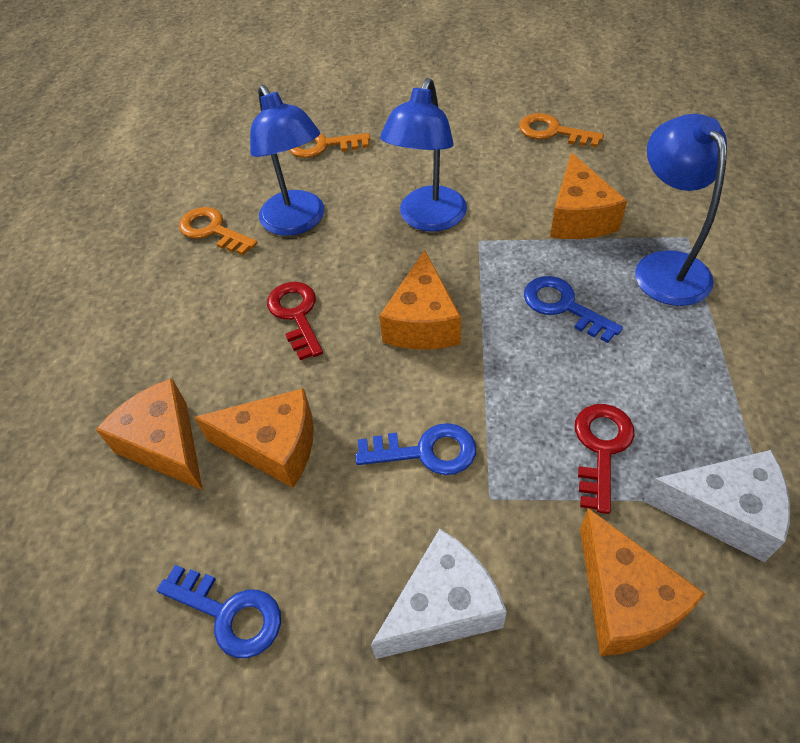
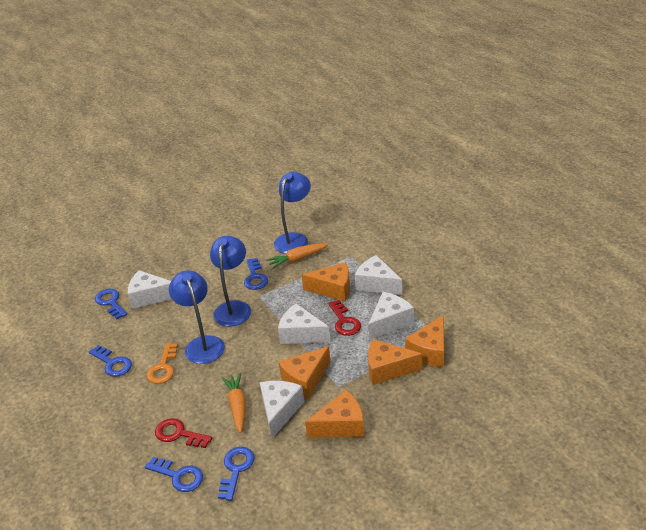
blue key: [157,565,281,658] [355,423,476,475] [524,276,623,343] = 3 -> [89,345,132,377] [95,289,127,319] [145,457,203,492] [218,447,255,501] [244,258,268,290] = 5
orange carrot: none = 0 -> [221,373,246,433] [266,243,328,269] = 2
orange key: [179,207,257,255] [289,133,370,158] [519,113,604,148] = 3 -> [147,343,178,384] = 1
white cheese: [371,529,507,659] [643,450,790,562] = 2 -> [128,270,171,309] [260,381,304,438] [278,304,331,344] [355,255,402,295] [368,292,414,340] = 5

